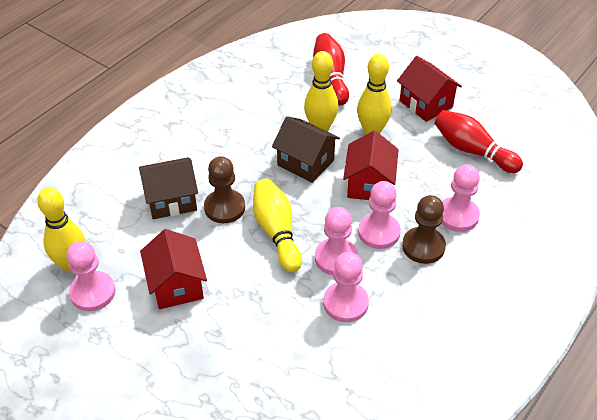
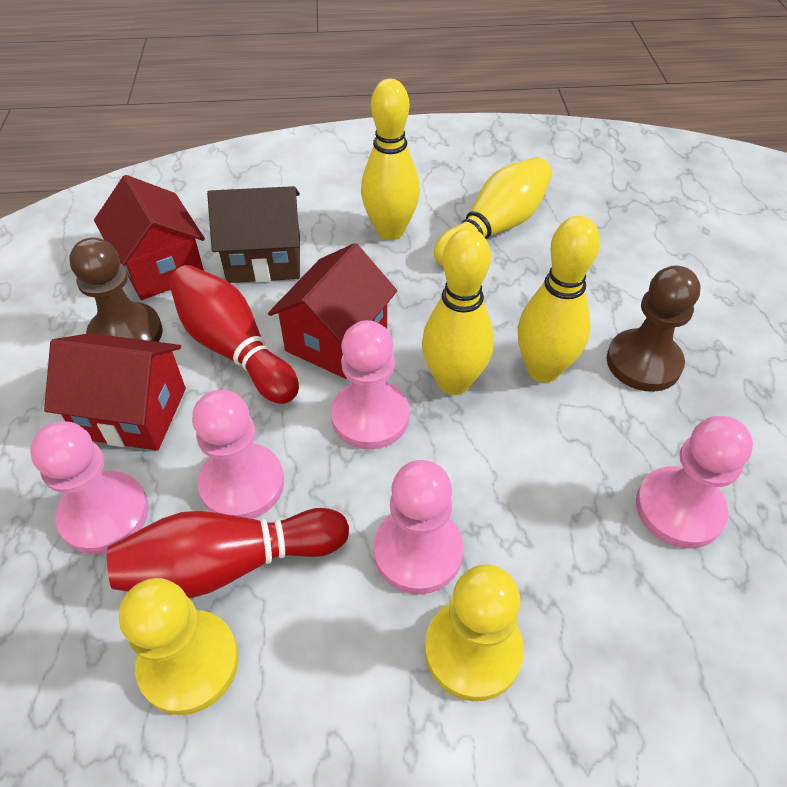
brown house: [139,157,198,219] [272,116,340,183] = 2 -> [207,186,300,283] = 1
yellow pawn: none = 0 -> [119,578,239,715] [425,565,524,701] = 2

